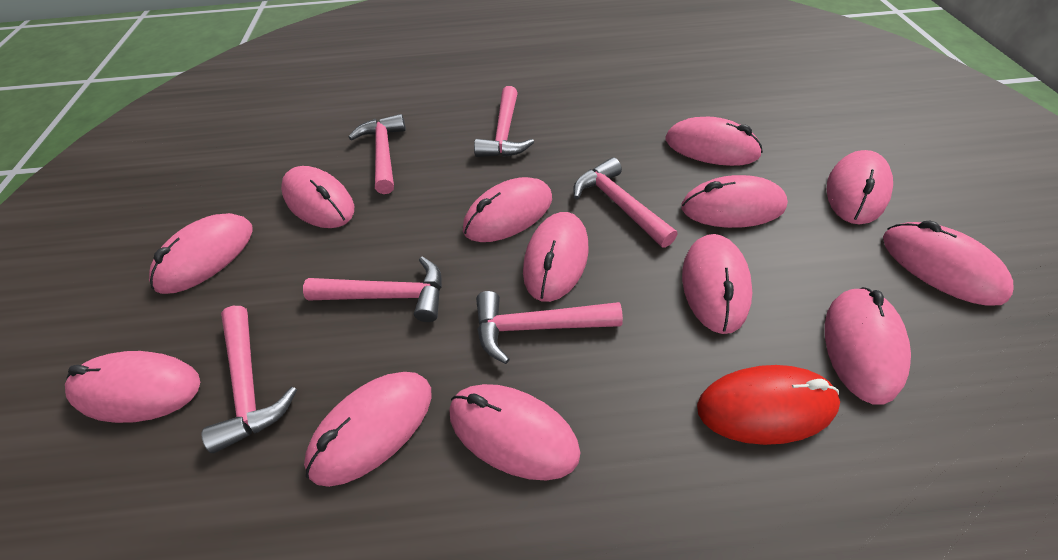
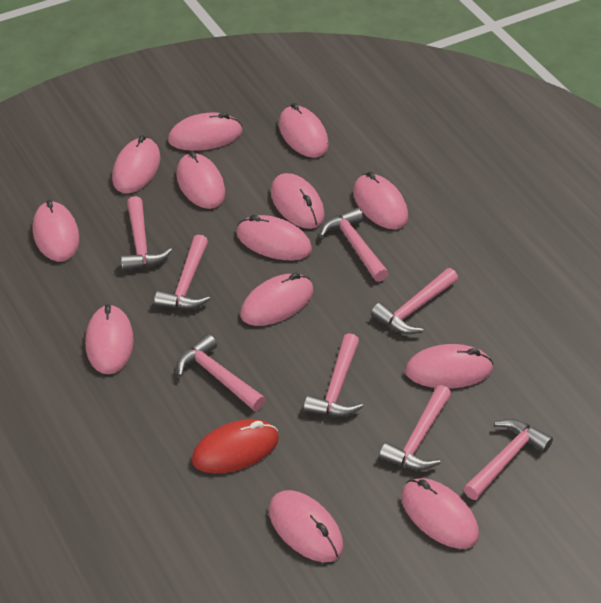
pink hammer: [202,306,297,453] [303,256,442,322] [348,114,406,194] [474,86,534,157] [476,291,623,364] [573,157,678,248] = 6 -> [120,196,172,271] [154,235,210,309] [176,334,266,411] [304,333,363,417] [319,207,389,282] [371,268,458,334] [379,385,451,470] [463,419,553,500] = 8

